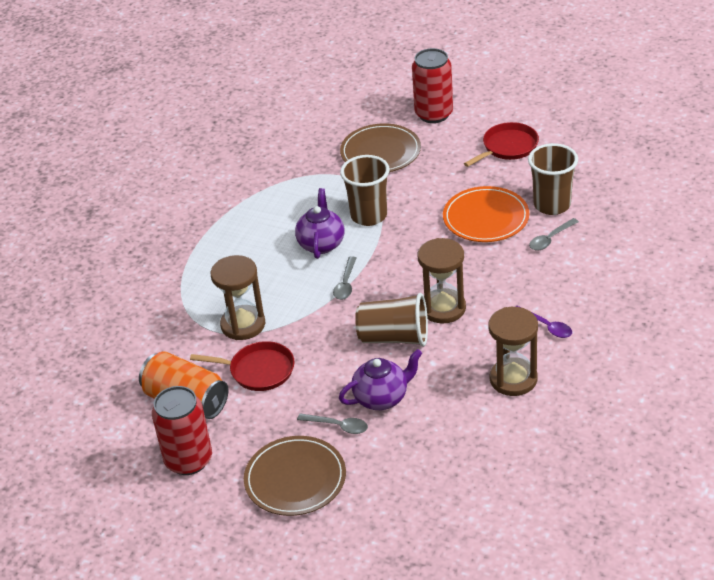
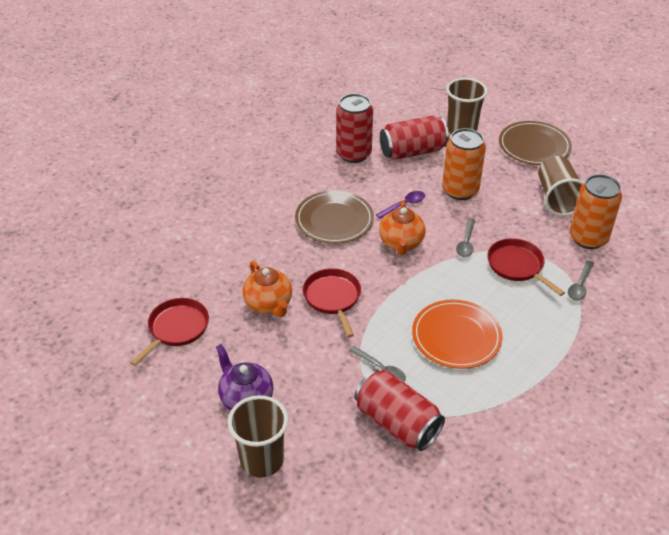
brown hourglass: [211,255,265,340] [418,238,466,323] [488,307,538,396] = 3 -> none = 0
orange can: [139,351,228,419] = 1 -> [442,128,486,200] [570,174,622,249] = 2
orange teapot: none = 0 -> [242,261,292,317] [379,200,426,255] = 2
purple teapot: [295,188,345,259] [339,349,422,410] = 2 -> [216,344,273,411] = 1
red can: [152,386,212,475] [412,48,453,123] = 2 -> [336,94,373,163] [354,370,445,451] [380,116,449,160] = 3
red pan: [190,341,294,391] [464,122,539,167] = 2 -> [130,298,209,366] [303,268,361,337] [487,238,565,296] = 3

